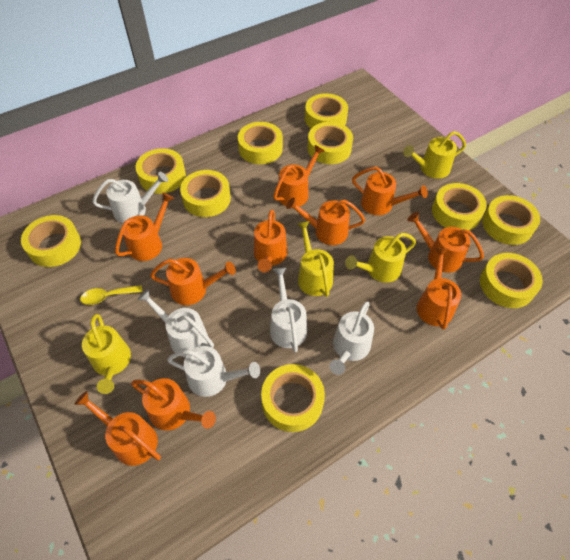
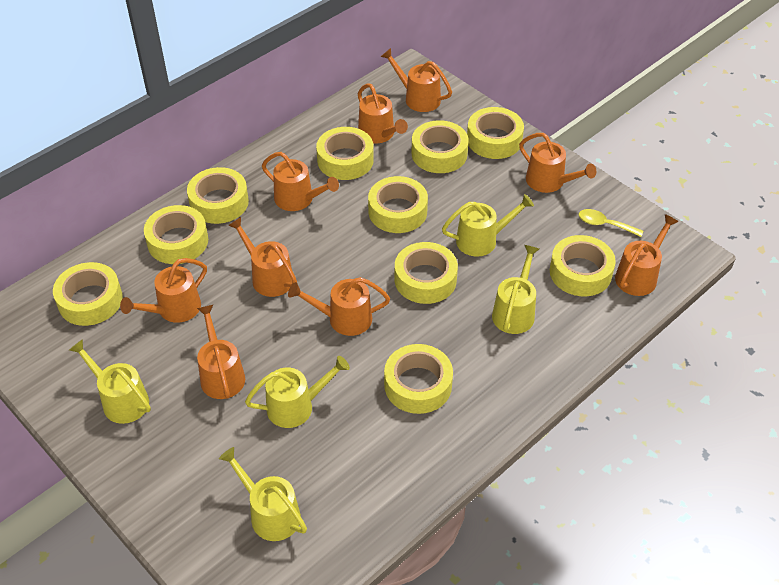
orange watering can: [74,391,161,466] [115,193,174,261] [131,378,216,431] [150,258,236,305] [254,210,287,273] [273,145,325,207] [286,197,365,245] [352,167,428,215] [407,212,484,273] [417,248,461,330] = 10 -> [120,258,207,323] [197,304,245,399] [228,217,297,297] [262,152,339,211] [288,277,390,336] [358,83,408,143] [381,48,452,112] [519,133,596,193] [615,214,679,296] = 9
white watering can: [92,172,168,223] [137,289,214,357] [167,346,260,397] [270,267,307,353] [329,301,374,375] = 5 -> none = 0
yellow watering can: [82,314,131,394] [297,221,334,297] [345,233,416,283] [403,131,466,179] = 4 -> [69,339,151,424] [219,447,307,541] [245,356,350,428] [442,194,534,257] [492,245,539,334] = 5

